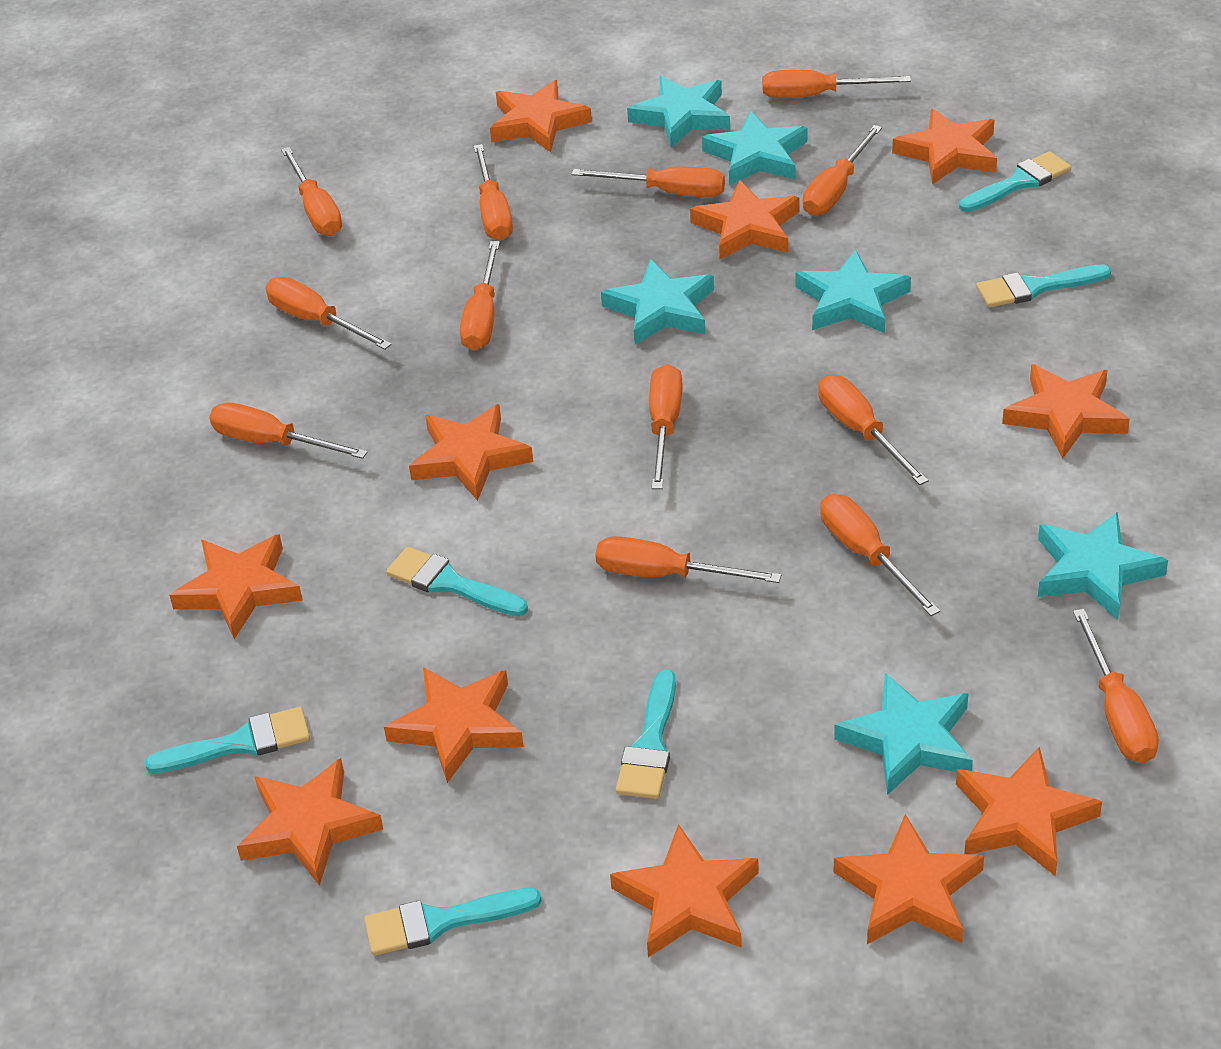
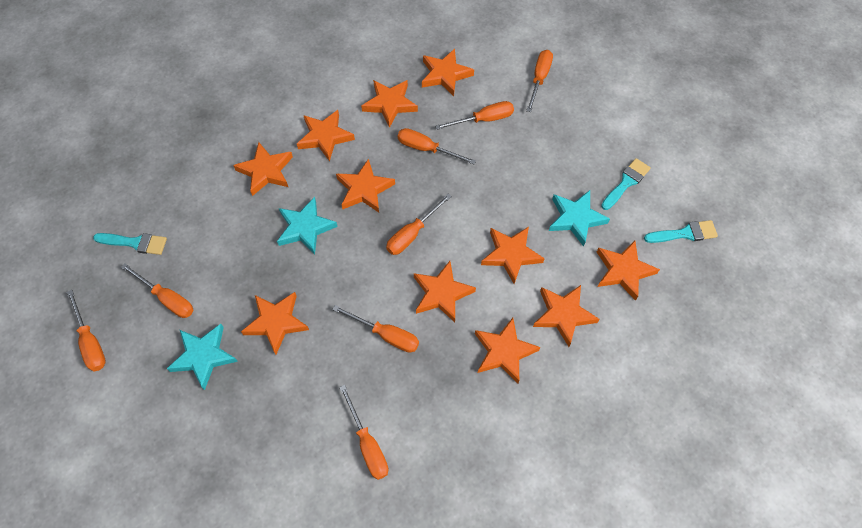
orange screwdriver: [209,403,368,459] [266,277,392,350] [281,147,342,236] [460,241,500,350] [474,144,513,241] [571,167,725,197] [595,536,781,583] [649,364,682,489] [762,70,911,98] [803,125,882,216] [818,375,929,485] [820,494,940,616] [1073,609,1159,763] = 13 -> [67,290,106,372] [121,263,194,318] [332,305,419,353] [339,385,388,480] [386,194,452,255] [398,128,476,165] [435,101,514,130] [526,50,553,112] = 8
turquoise brush: [145,707,310,773] [364,888,542,956] [386,547,528,616] [616,669,676,799] [959,151,1071,212] [976,264,1111,308] = 6 -> [93,233,167,255] [601,158,651,210] [644,220,718,243] = 3
turquoise star: [601,259,714,345] [627,76,730,148] [702,111,807,185] [796,249,911,333] [834,673,973,795] [1038,512,1168,620] = 6 -> [167,324,238,390] [277,197,338,254] [549,190,610,247] = 3

